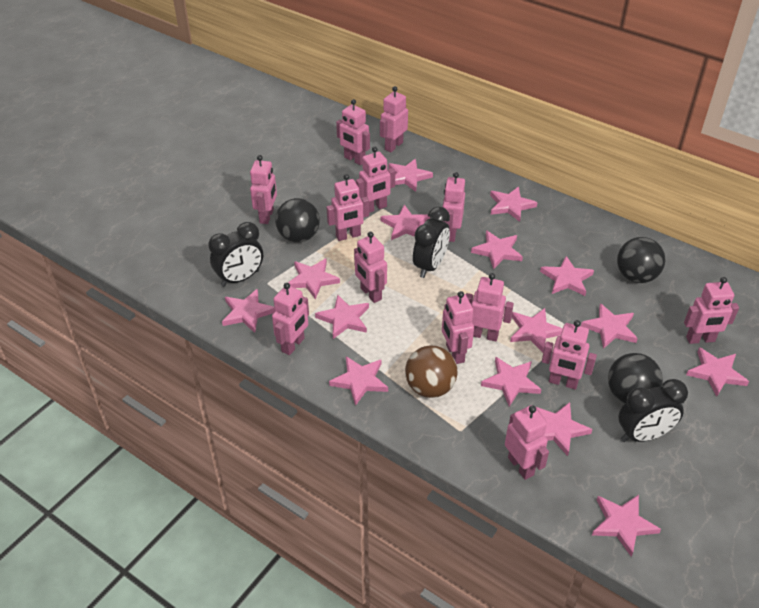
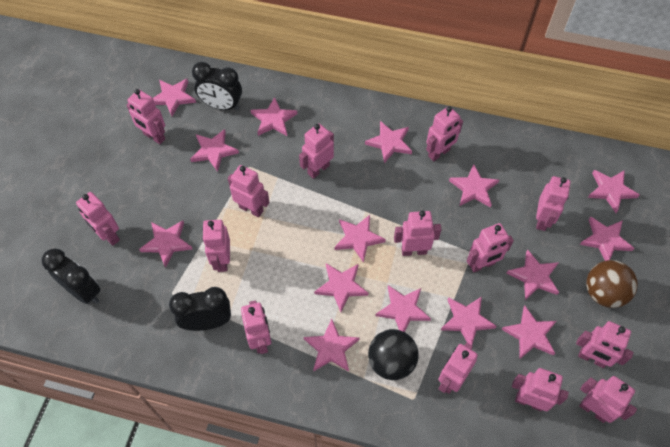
black ball: [275,198,320,242] [608,353,663,403] [617,237,665,283] = 3 -> [368,329,419,380] = 1
pink robot: [250,155,277,224] [272,283,309,355] [327,174,369,241] [336,99,370,165] [354,232,387,303] [356,147,395,213] [380,86,408,152] [442,172,465,242] [442,291,474,364] [466,273,514,341] [505,405,549,480] [542,320,597,390] [684,277,739,344] = 13 -> [76,192,120,246] [126,89,165,144] [202,220,230,272] [228,165,270,217] [241,300,271,354] [299,123,334,179] [394,211,442,256] [426,106,463,161] [438,343,478,394] [467,223,514,272] [512,368,569,411] [536,176,571,231] [576,321,633,368] [579,376,637,423] = 14

